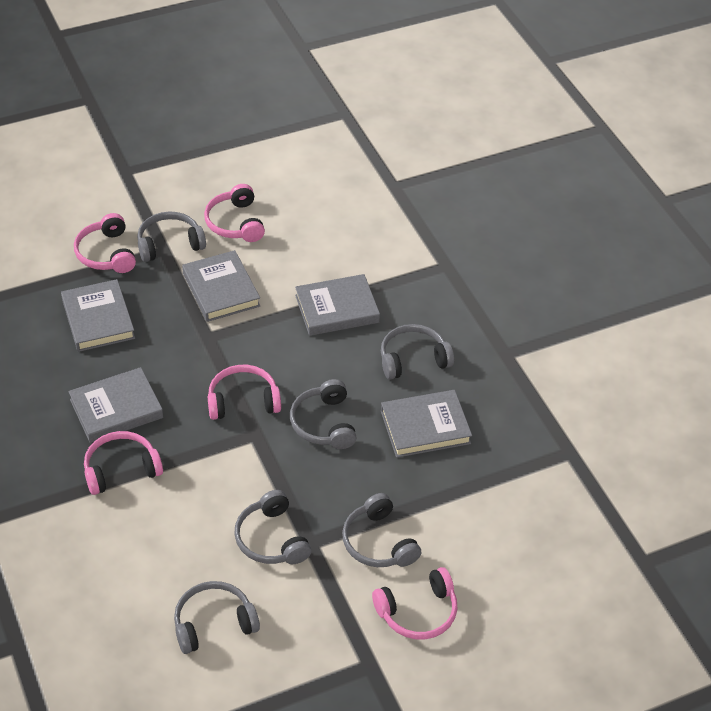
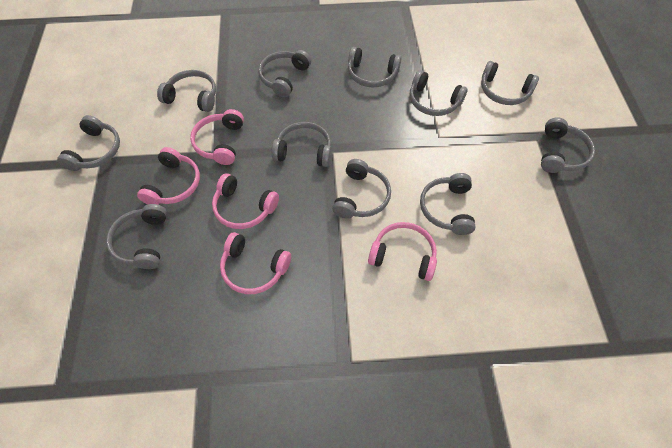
grey book: [61,279,135,352] [68,367,163,443] [182,250,260,322] [295,274,380,336] [381,390,472,458] = 5 -> none = 0
grey headphones: [137,212,206,262] [174,581,260,654] [234,490,311,564] [290,379,357,449] [342,493,421,567] [381,324,454,379] = 6 -> [57,115,120,171] [106,204,167,269] [157,70,216,112] [258,50,311,98] [271,122,331,167] [332,159,391,219] [348,47,401,88] [410,70,468,116] [420,173,475,235] [481,61,539,105] [541,117,595,173] = 11

